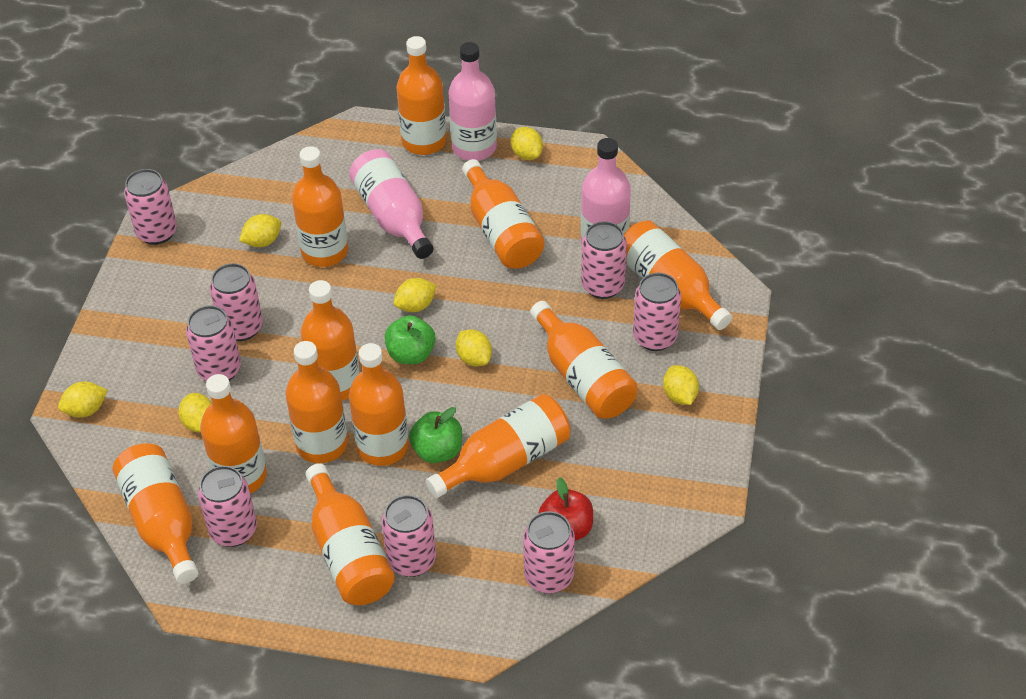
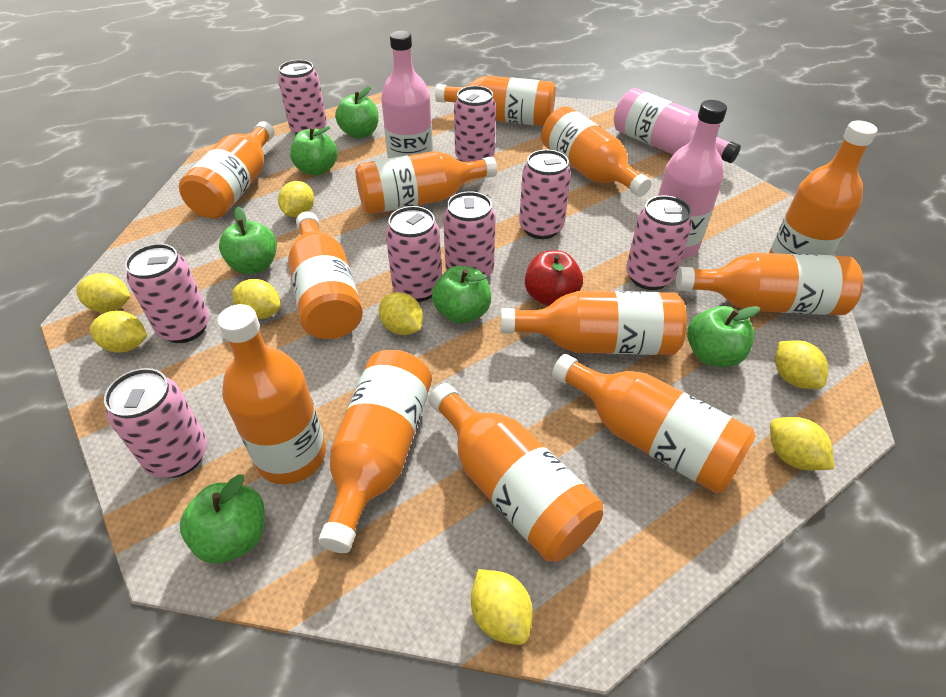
green apple: [385,315,435,364] [409,407,462,463] = 2 -> [180,474,265,564] [219,207,277,274] [290,126,338,176] [335,86,379,139] [432,266,491,324] [687,306,760,367] = 6
yellow lemon: [58,381,108,417] [178,393,212,433] [239,214,281,247] [394,278,437,312] [456,329,492,366] [511,127,543,160] [663,365,699,405] = 7 -> [76,273,130,313] [90,311,147,353] [232,279,280,319] [278,181,314,217] [379,292,423,335] [471,569,533,645] [770,417,834,470] [775,340,828,389] = 8

